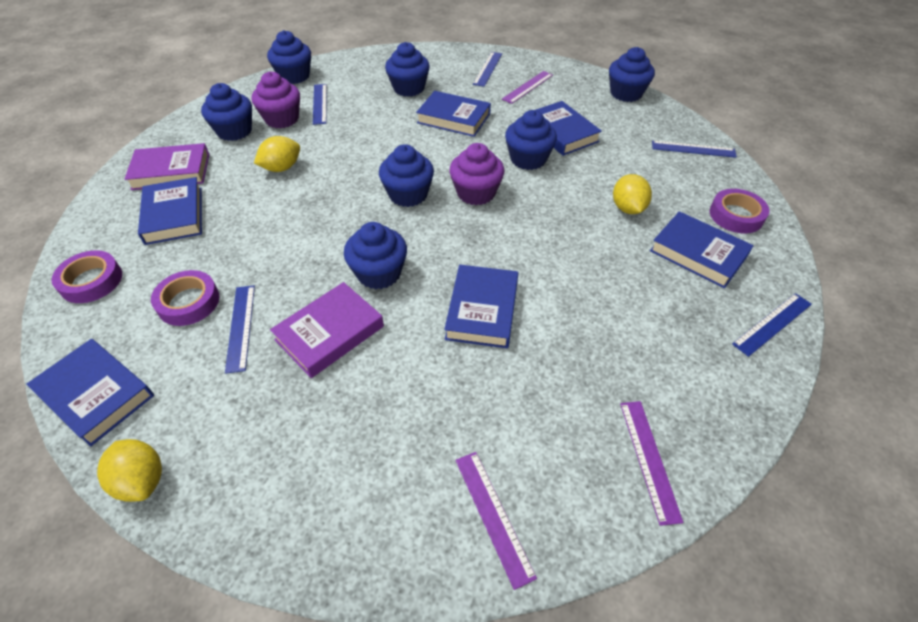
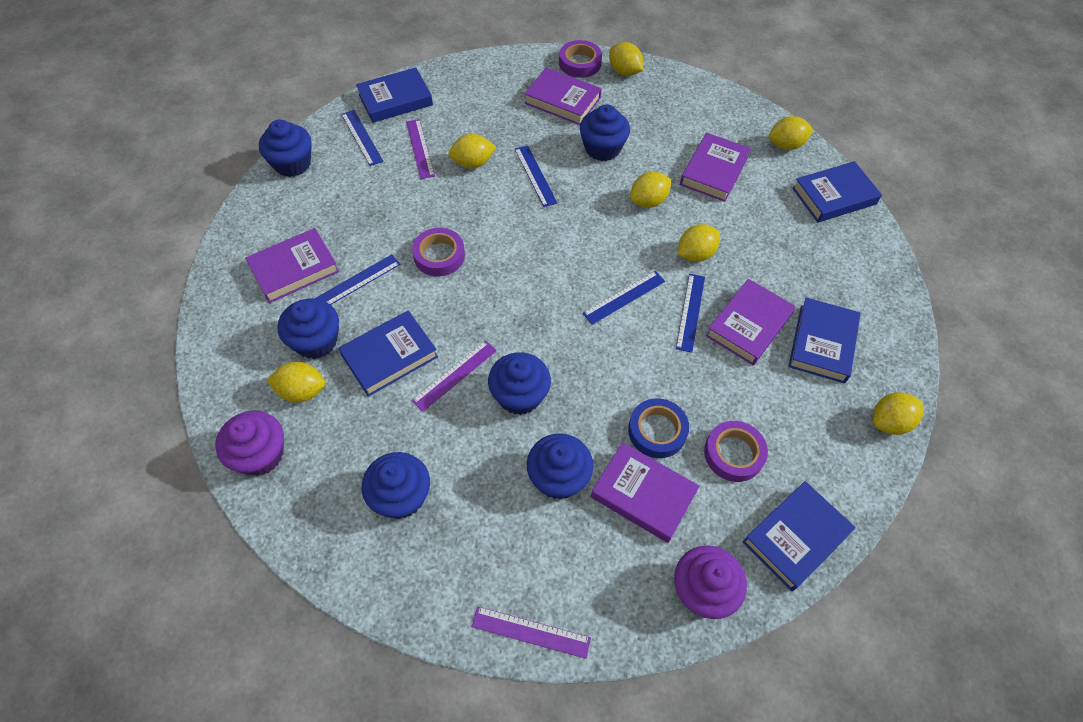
blue book: [27,339,154,447] [138,177,202,245] [416,91,491,137] [444,265,518,348] [536,101,602,156] [650,211,754,288] = 6 -> [338,311,438,397] [356,67,433,123] [742,481,855,591] [788,297,861,383] [792,161,882,222] = 5
blue cupcake: [201,83,252,141] [267,30,311,84] [344,222,407,289] [379,144,434,207] [385,42,430,97] [505,110,557,170] [609,47,655,102] = 7 -> [259,120,312,177] [277,298,339,359] [362,452,430,519] [488,352,551,415] [527,433,594,499] [580,104,630,161] = 6
blue tape: none = 0 -> [628,398,689,458] = 1
purple book: [125,143,210,190] [270,282,384,378] = 2 -> [245,228,339,303] [525,68,602,125] [591,442,700,543] [680,133,751,202] [706,279,796,365] = 5
yellow lemon: [97,439,162,502] [254,136,300,172] [613,174,652,214] = 3 -> [267,362,326,403] [448,134,496,169] [609,42,643,76] [630,172,671,208] [678,224,720,262] [769,116,813,150] [873,392,923,435] = 7

